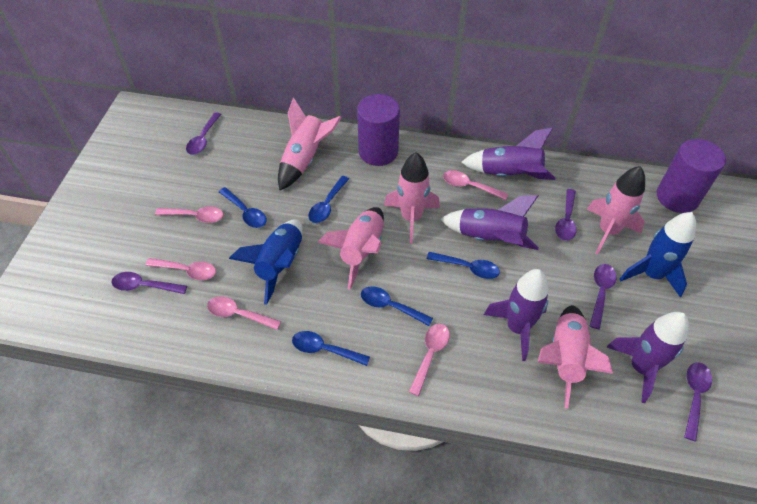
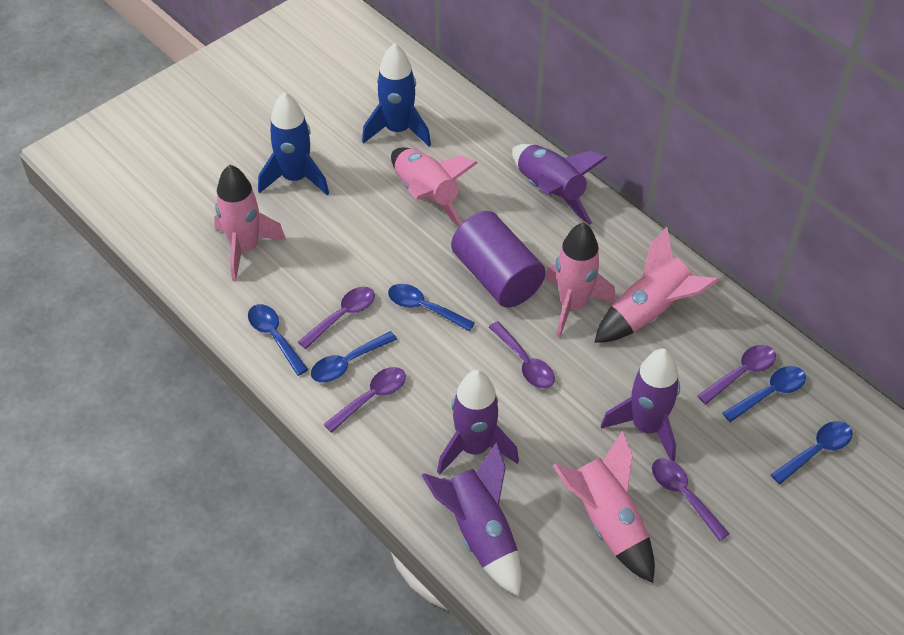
pink spoon: [145,258,216,280] [155,207,223,223] [207,296,281,330] [409,323,450,396] [443,170,508,200] = 5 -> none = 0
purple cylinder: [357,94,400,166] [657,139,726,213] = 2 -> [451,211,546,308] = 1

